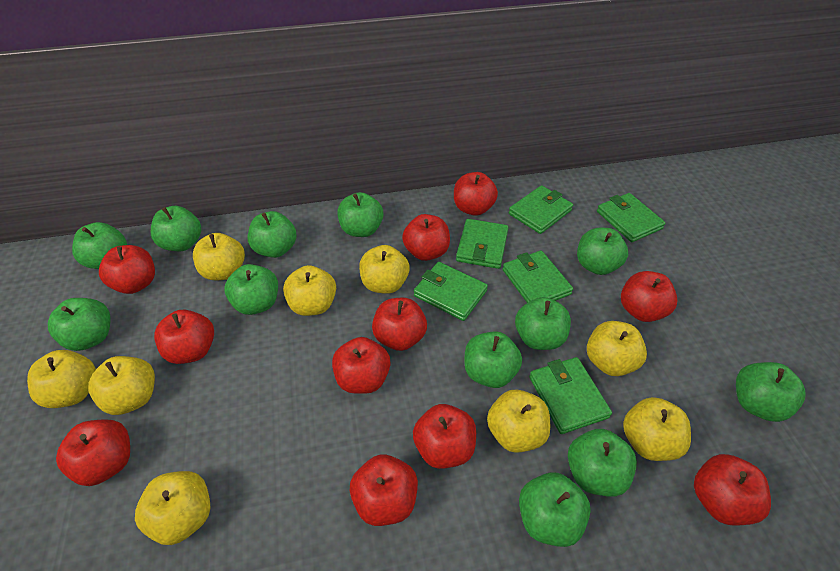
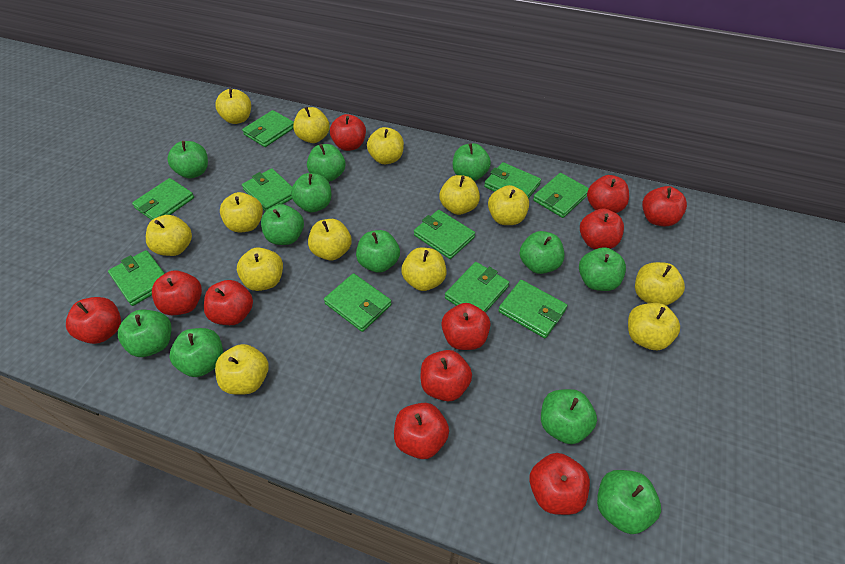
green wallet: [414,262,488,321] [456,219,509,269] [503,250,573,303] [509,185,573,234] [529,357,612,434] [597,193,666,242] = 6 -> [108,250,165,306] [132,178,194,220] [242,110,294,147] [242,168,292,212] [324,273,392,332] [414,210,475,259] [445,262,509,313] [484,162,541,199] [498,280,567,338] [533,173,589,218] = 10
yellow apple: [27,350,96,408] [88,356,155,415] [135,471,210,545] [193,233,245,280] [283,265,336,316] [359,245,410,294] [487,390,550,453] [587,321,647,376] [623,397,691,461] = 9 -> [146,215,192,256] [215,88,251,124] [215,344,269,395] [220,192,263,233] [237,247,283,291] [293,107,330,143] [308,219,352,260] [367,127,404,164] [401,247,447,291] [439,175,480,215] [488,185,529,225] [628,303,680,350] [635,262,685,306] = 13

